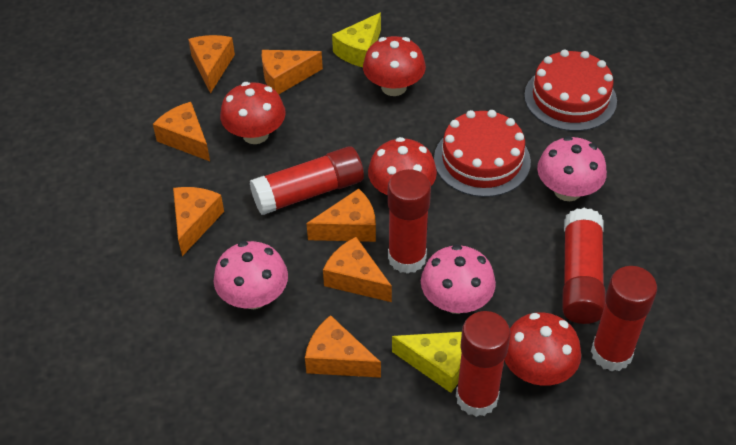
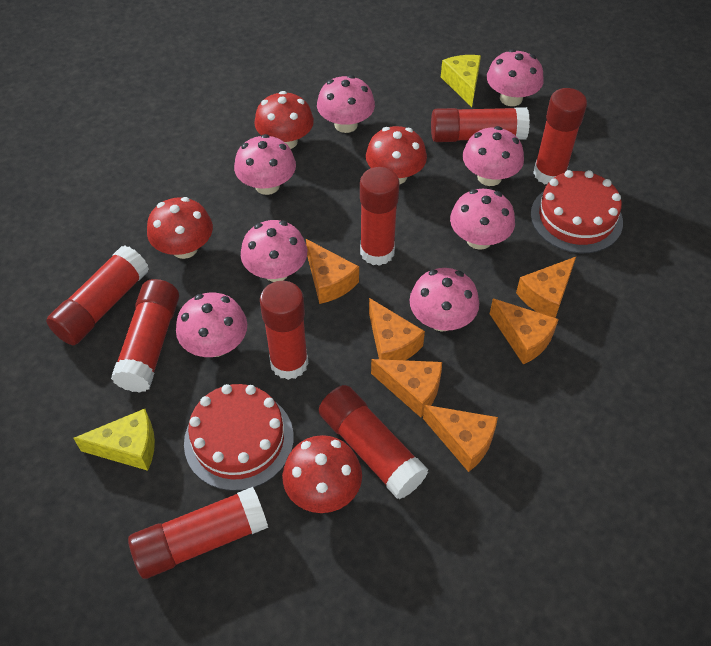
orange cheese: [153,102,210,161] [173,187,224,256] [188,35,235,94] [262,50,323,94] [305,315,381,378] [306,189,376,242] [323,237,392,302] = 7 -> [306,239,359,304] [369,298,425,360] [371,359,442,417] [423,405,498,472] [490,299,559,364] [516,257,576,318] = 6
pink mushroom: [214,241,288,309] [421,244,496,314] [537,136,607,201] = 3 -> [176,293,247,357] [234,134,296,195] [241,220,307,282] [317,75,375,133] [409,268,479,332] [450,189,515,250] [462,126,524,186] [487,49,544,106] = 8
red glue stick: [250,146,364,215] [388,169,431,274] [456,311,510,417] [562,208,606,324] [591,266,657,372] = 5 -> [46,245,149,345] [111,279,179,393] [128,487,268,579] [260,281,308,380] [319,385,428,499] [360,167,400,266] [431,107,530,142] [533,88,587,184] = 8

